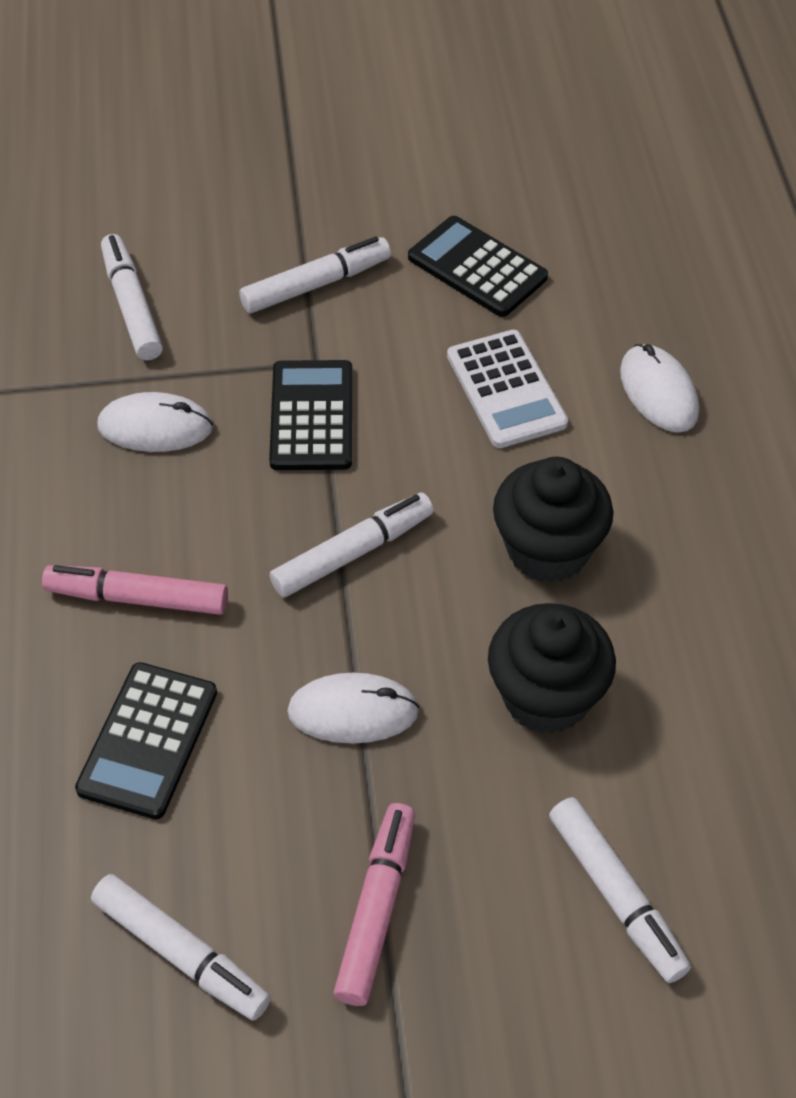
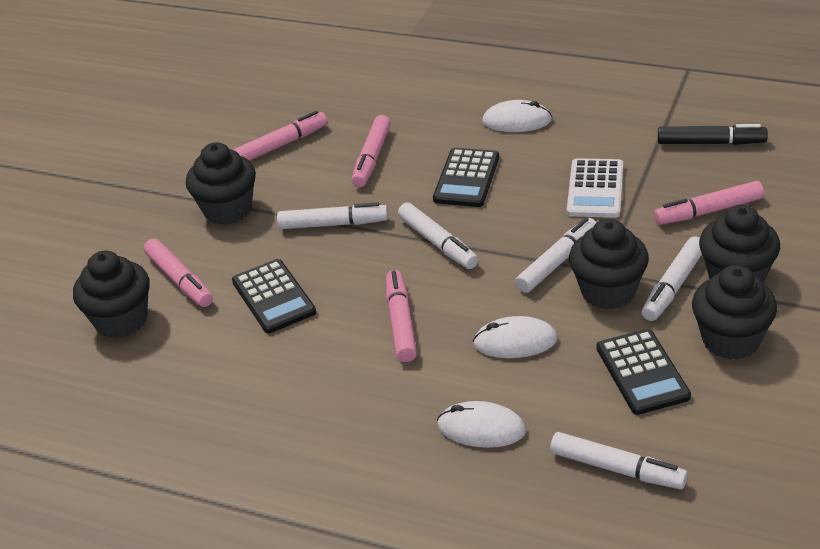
black cupcake: [488,603,616,734] [493,457,613,583] = 2 -> [73,251,150,338] [186,142,256,225] [569,219,649,309] [692,265,777,359] [699,205,780,283] = 5
black marker: none = 0 -> [658,124,768,145] = 1
pink marker: [42,565,228,615] [334,803,415,1006] = 2 -> [144,239,213,307] [234,111,327,161] [352,115,391,187] [386,270,417,362] [654,181,764,225] = 5

